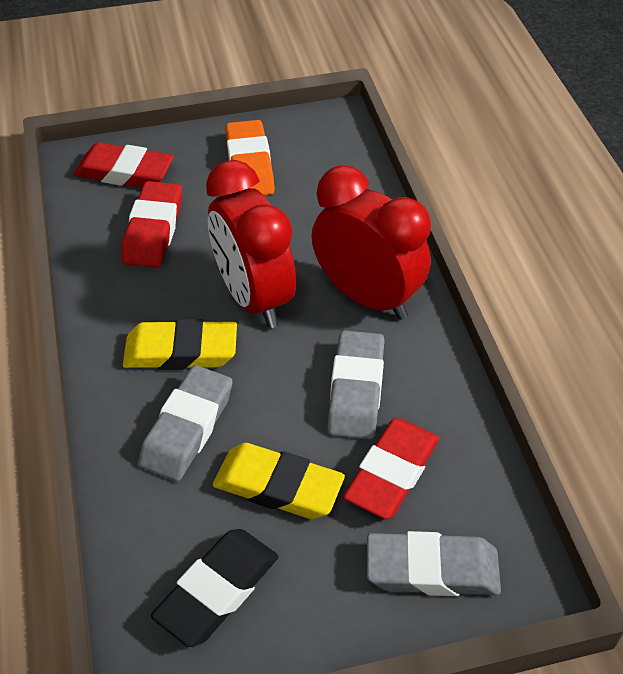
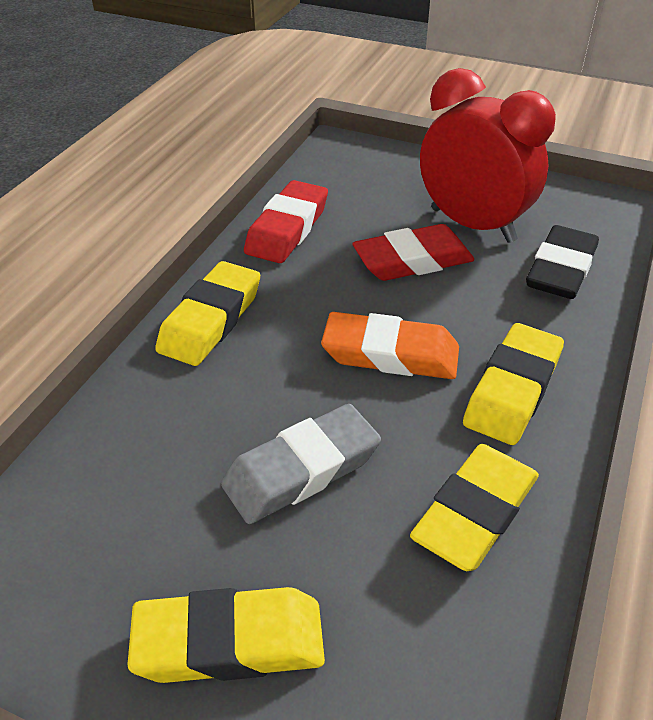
grey eraser: [138,365,233,481] [327,330,385,439] [367,531,501,596] = 3 -> [221,404,381,524] = 1
red clock: [206,160,296,328] [312,165,431,320] = 2 -> [420,68,556,243] = 1
red eraser: [74,142,174,188] [121,181,182,268] [343,418,439,519] = 3 -> [244,180,328,263] [352,224,474,281] = 2
yellow eraser: [123,319,237,370] [213,443,345,519] = 2 -> [127,587,325,683] [155,261,260,366] [410,444,539,571] [463,323,564,445] = 4

